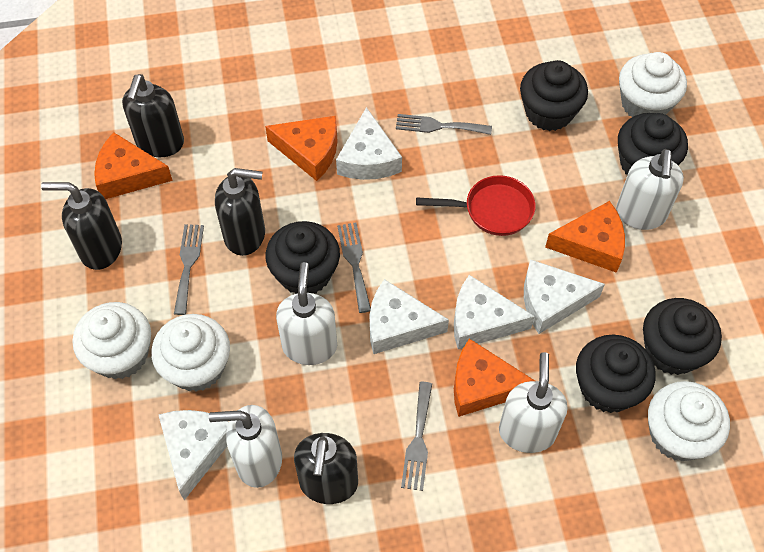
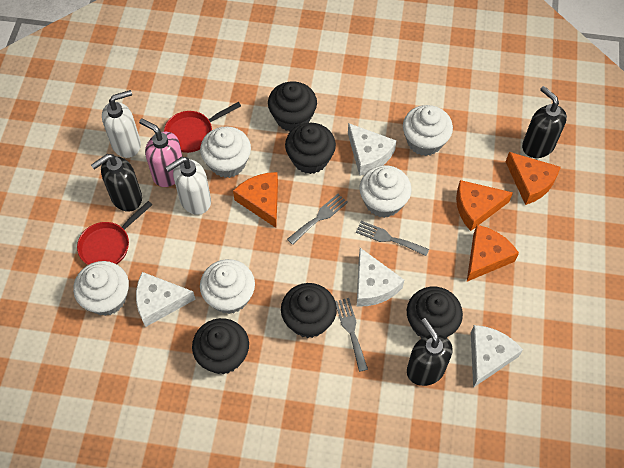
black soap dispenser: [41,182,122,270] [122,74,184,157] [215,168,265,256] [294,433,358,504] = 4 -> [91,154,142,212] [407,318,453,386] [522,86,567,158] = 3
grey fork: [174,224,204,315] [337,222,371,313] [396,114,492,135] [401,382,432,491] = 4 -> [287,194,348,245] [335,298,368,372] [356,221,429,256] = 3
pink soap dispenser: none = 0 -> [139,118,183,187] = 1
red pan: [416,175,536,236] = 1 -> [77,201,152,265] [164,102,241,153] = 2
white cheese: [159,410,229,500] [336,107,402,180] [369,279,449,354] [454,275,535,349] [524,259,605,334] = 5 -> [136,272,196,327] [348,123,397,176] [357,248,404,307] [471,325,523,388] = 4
white cupcake: [73,302,151,379] [151,314,230,392] [619,52,687,117] [648,381,730,461] = 4 -> [73,261,129,316] [200,126,251,178] [200,259,255,314] [359,165,412,218] [403,105,453,156] = 5
white soap dispenser: [209,405,282,488] [276,262,337,365] [499,352,568,453] [616,149,684,230] = 4 -> [102,90,141,158] [165,157,211,215] = 2

